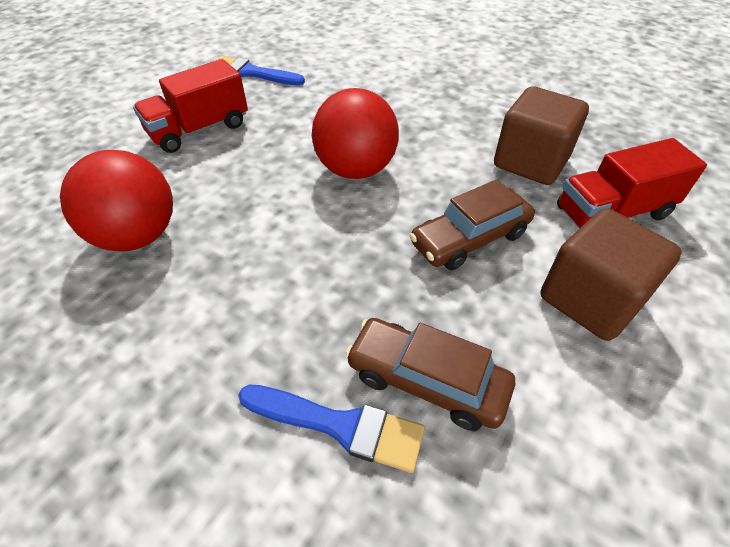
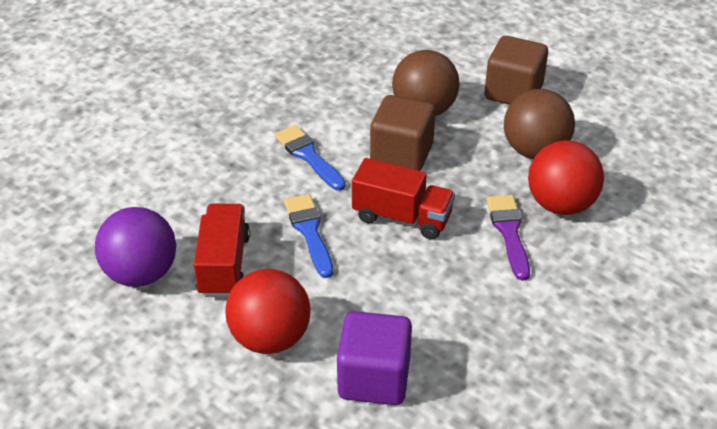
brown ball: none = 0 -> [392,50,460,116] [504,89,575,159] = 2
brown car: [345,318,515,431] [410,179,535,270] = 2 -> none = 0
purple ball: none = 0 -> [95,207,176,287] = 1
purple brush: none = 0 -> [487,195,530,281] = 1
purple cube: none = 0 -> [337,311,412,405] = 1

